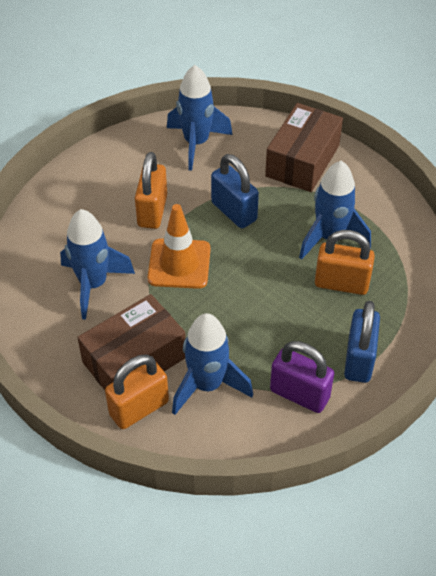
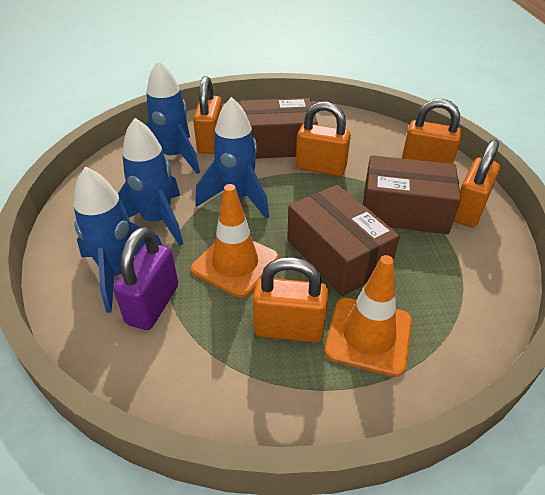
blue padlock: [211,154,259,228] [344,301,380,383] = 2 -> none = 0
brown box: [77,294,186,390] [265,103,343,192] = 2 -> [240,98,318,159] [287,185,400,296] [363,155,461,234] = 3
orange padlock: [105,354,169,429] [135,152,167,229] [315,230,375,295] = 3 -> [193,76,222,154] [253,257,328,343] [296,101,351,177] [402,99,462,164] [454,139,500,228] = 5
orange traffic cone: [148,204,211,289] = 1 -> [191,184,279,298] [324,255,412,377] = 2

